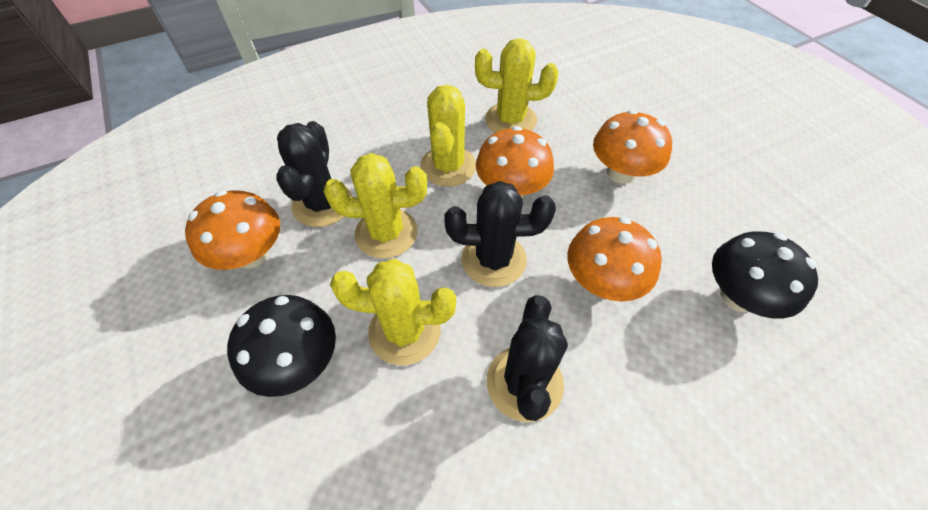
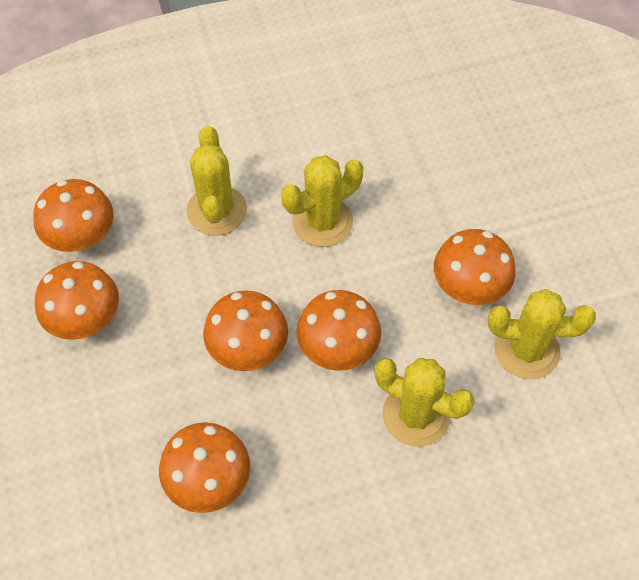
black cactus: [276,121,352,227] [444,181,556,287] [487,295,568,422] = 3 -> none = 0
black mushroom: [227,295,336,397] [712,232,818,319] = 2 -> none = 0
orange mushroom: [185,190,280,270] [476,126,554,198] [567,217,662,302] [593,110,672,184] = 4 -> [33,179,114,252] [35,261,119,340] [159,422,250,513] [203,291,288,371] [296,290,381,371] [434,229,516,305] = 6

